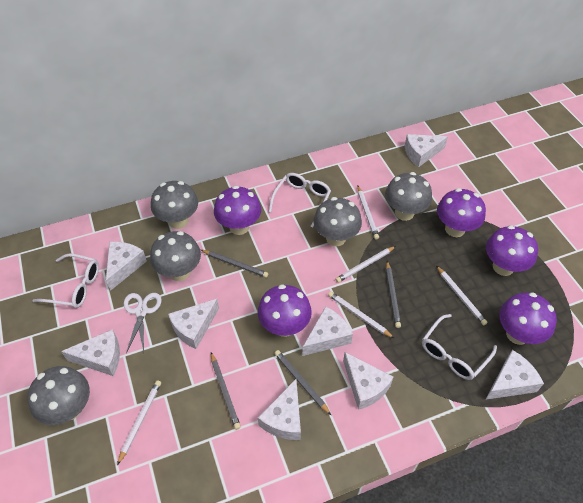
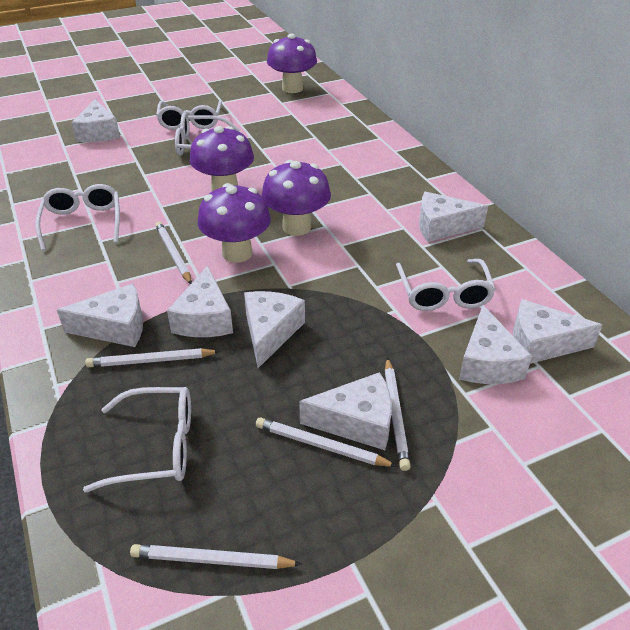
grey mushroom: [27,366,90,425] [150,231,201,281] [151,181,198,229] [314,197,362,246] [385,172,432,221] = 5 -> none = 0
grey pencil: [201,250,268,278] [211,352,241,430] [274,350,331,415] [386,261,401,328] = 4 -> none = 0
purple mushroom: [214,186,261,235] [258,284,312,337] [437,188,486,237] [486,225,538,276] [499,292,557,345] = 5 -> [190,126,254,191] [198,183,271,263] [262,160,331,236] [267,34,317,93] = 4
white glasses: [33,254,99,308] [269,173,331,227] [422,314,497,380] = 3 -> [35,184,120,251] [83,387,191,492] [156,100,222,130] [175,113,240,156] [396,259,496,311] = 5
white scissors: [124,293,162,353] = 1 -> none = 0

